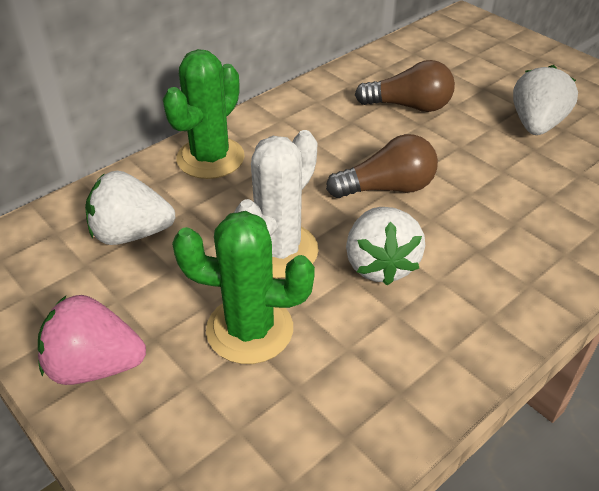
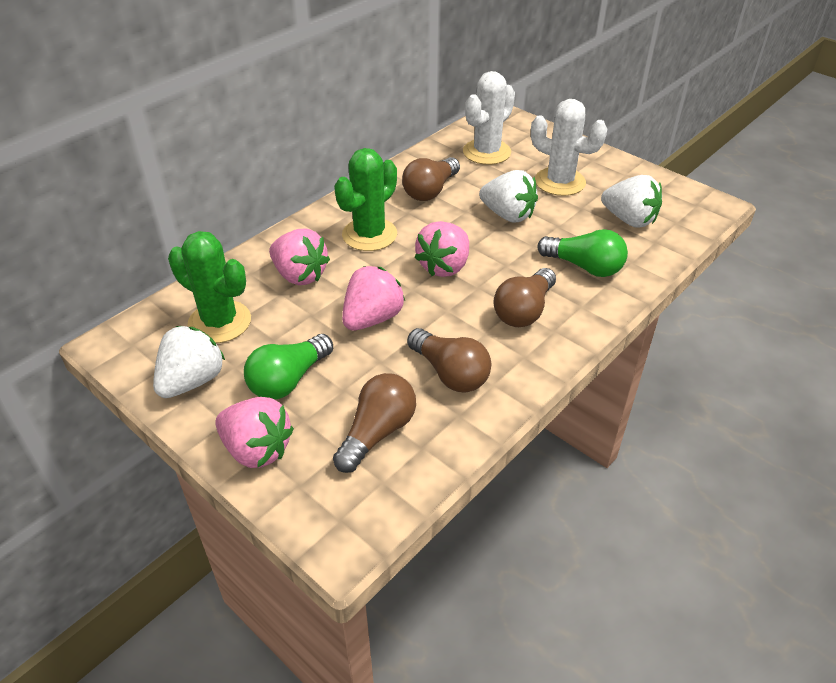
brown light bulb: [326,134,438,198] [355,60,455,112] = 2 -> [333,373,416,473] [402,157,460,201] [407,328,491,392] [493,268,556,327] = 4
green light bulb: none = 0 -> [244,334,333,400] [537,229,628,277] = 2
pink strawberry: [38,295,146,385] = 1 -> [215,397,294,468] [269,229,330,285] [342,266,405,331] [414,221,469,277] = 4
white cactus: [234,130,319,279] = 1 -> [463,71,515,165] [531,99,607,196] = 2

